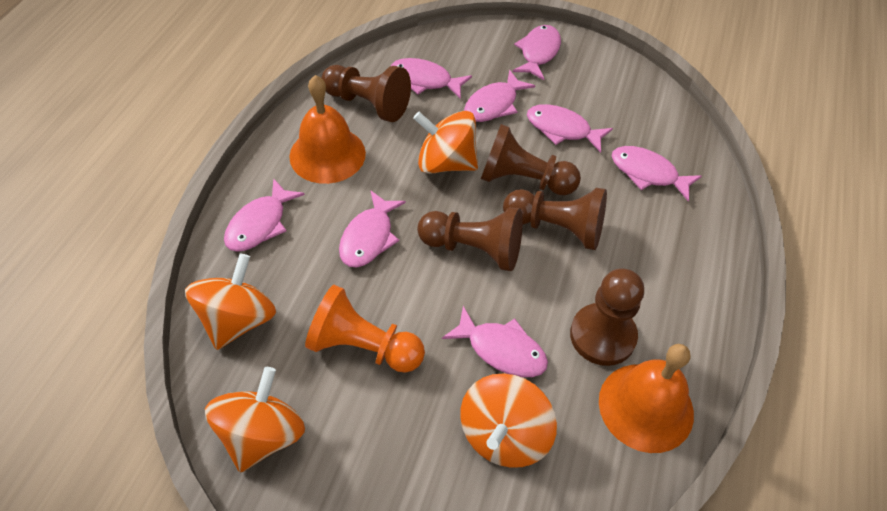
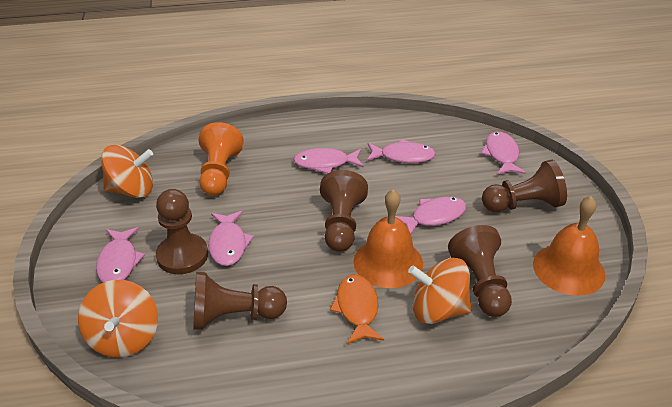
orange fish: none = 0 -> [330,274,384,344] = 1
orange spinning top: [185,253,276,350] [205,367,305,472] [413,111,478,174] [460,374,557,468] = 4 -> [78,280,158,357] [101,145,153,198] [408,258,472,324] = 3
pink fish: [224,178,305,252] [339,190,406,267] [391,58,472,99] [442,306,548,377] [464,70,535,122] [512,25,561,80] [527,104,613,153] [612,146,702,201] = 8 -> [96,227,145,283] [208,211,254,266] [293,148,364,174] [367,139,436,163] [395,196,466,234] [481,131,526,175] = 6

